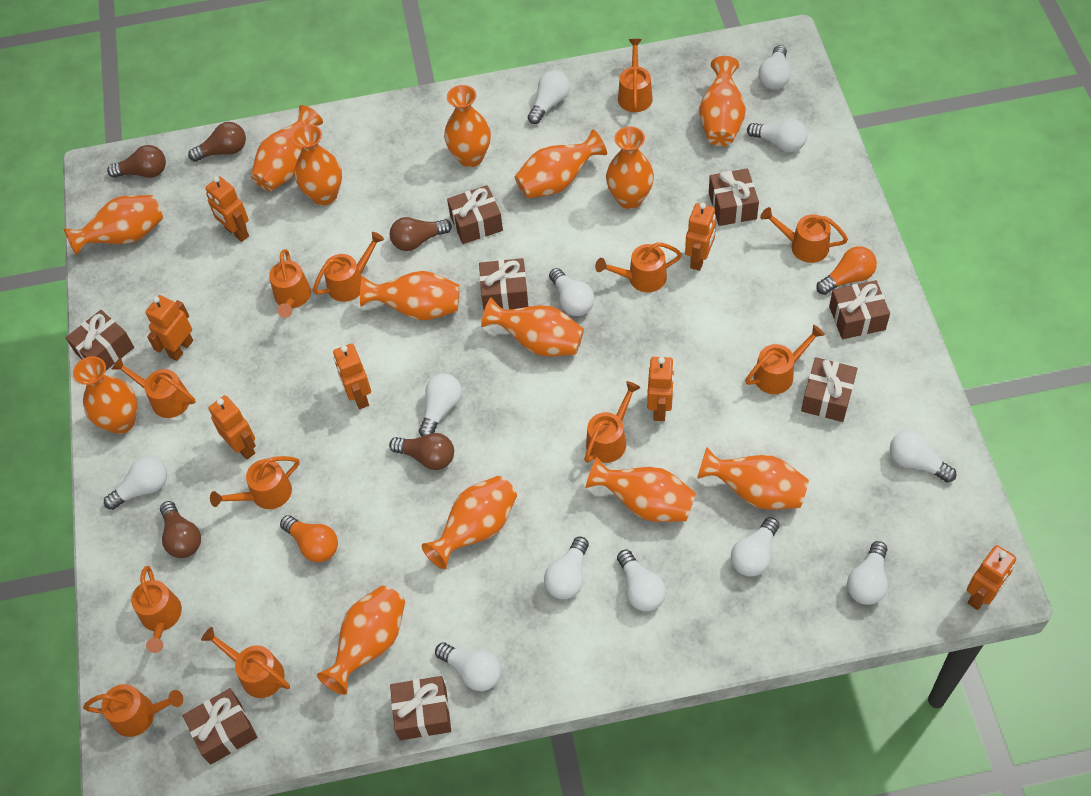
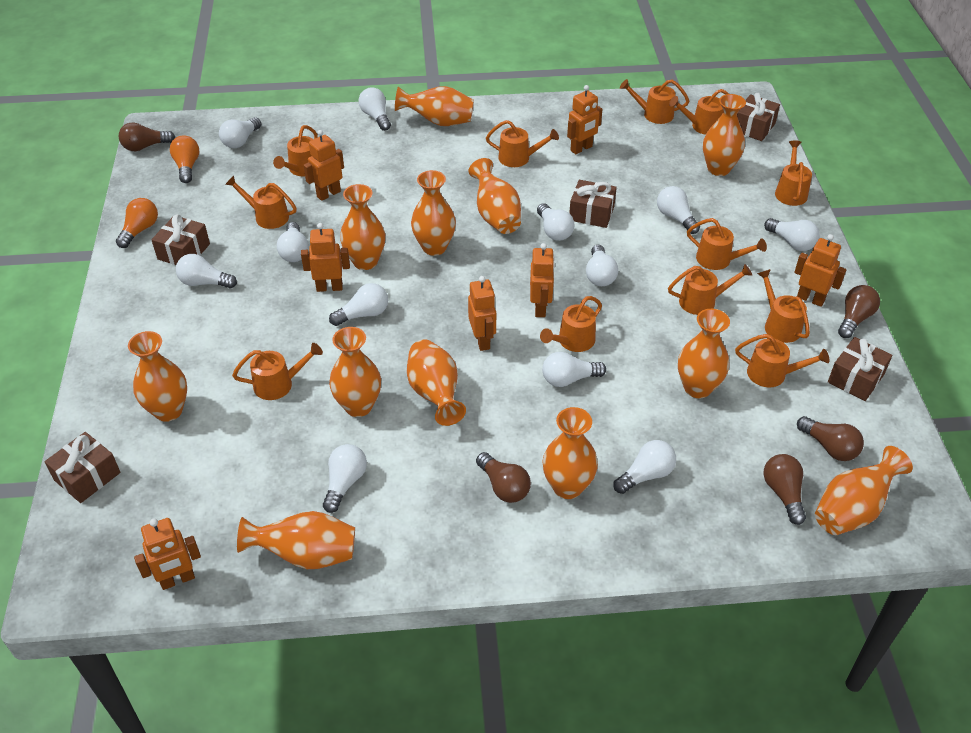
brown gift: [66,310,134,370] [183,688,257,765] [390,676,451,741] [447,185,503,244] [479,258,528,310] [709,168,759,226] [801,357,858,422] [829,280,890,339] = 8 -> [44,432,121,503] [151,214,210,265] [569,180,617,228] [737,93,780,141] [828,337,892,401] = 5
orange vase: [64,195,163,256] [73,356,137,434] [251,105,323,191] [292,124,342,206] [317,586,405,695] [360,271,459,320] [422,476,517,569] [444,85,491,167] [481,298,584,356] [515,129,607,199] [586,457,696,522] [606,126,654,209] [697,447,809,510] [699,56,746,146] = 14 -> [128,331,187,422] [237,511,355,569] [329,327,381,417] [340,184,385,270] [395,86,474,126] [407,339,466,426] [411,170,456,256] [469,158,521,234] [542,407,598,499] [678,309,730,398] [703,94,746,176] [815,446,913,535] = 12

